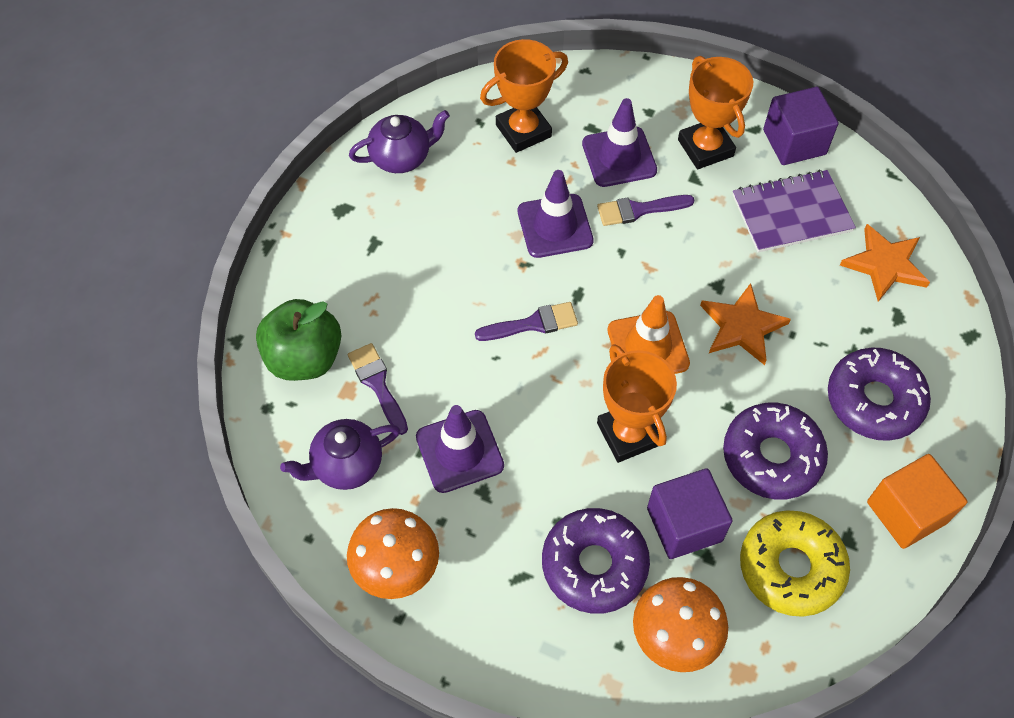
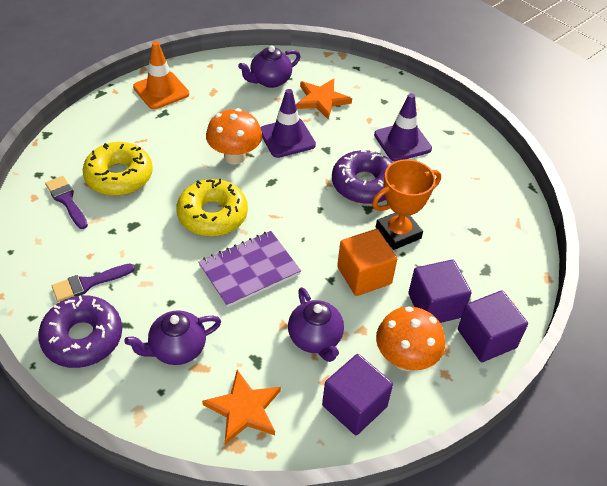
green apple: [256,299,342,381] = 1 -> none = 0
orange trophy: [480,39,568,153] [597,344,677,463] [678,56,753,169] = 3 -> [372,159,441,250] = 1
purple brush: [348,343,408,435] [475,302,578,341] [597,195,695,226] = 3 -> [45,176,88,229] [52,263,135,302] = 2
purple cube: [647,468,733,559] [763,87,839,165] = 2 -> [322,354,393,435] [408,260,472,323] [458,290,528,362] = 3
purple donut: [542,508,650,614] [723,402,828,500] [828,348,931,441] = 3 -> [38,295,122,368] [332,150,393,204] = 2
purple teapot: [280,419,400,490] [349,110,450,173] = 2 -> [124,310,221,365] [238,45,301,88] [288,287,344,362] = 3
purple traffic cone: [416,405,504,493] [518,170,594,258] [582,98,657,187] = 3 -> [260,89,316,158] [374,93,432,161] = 2
yellow donut: [740,510,850,617] = 1 -> [83,142,153,196] [177,179,248,237] = 2

